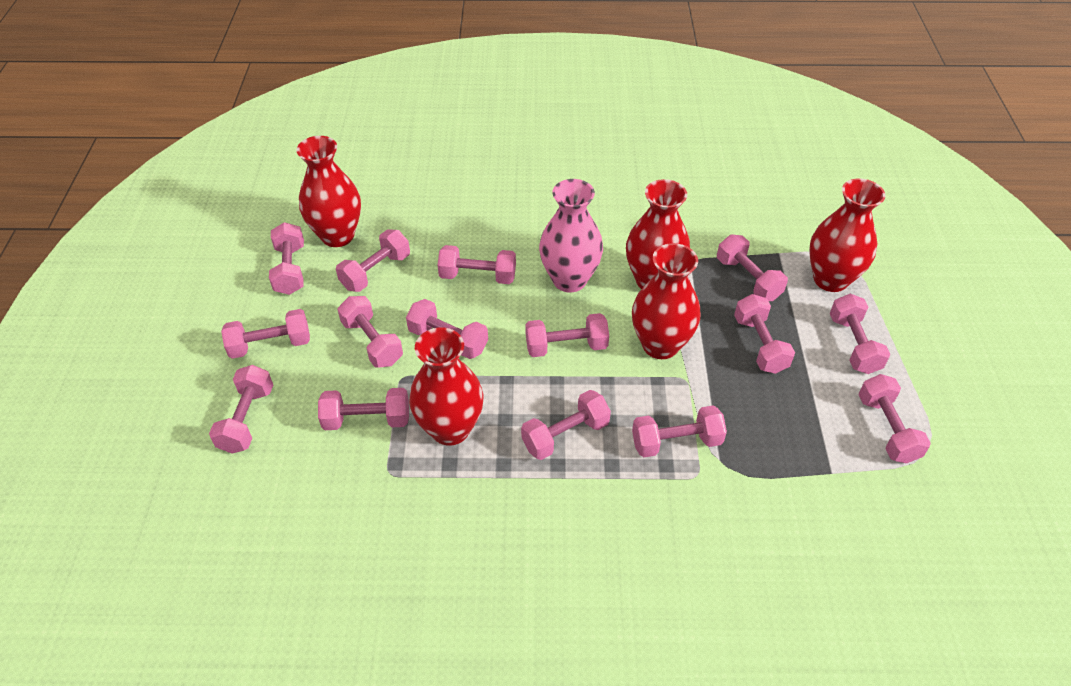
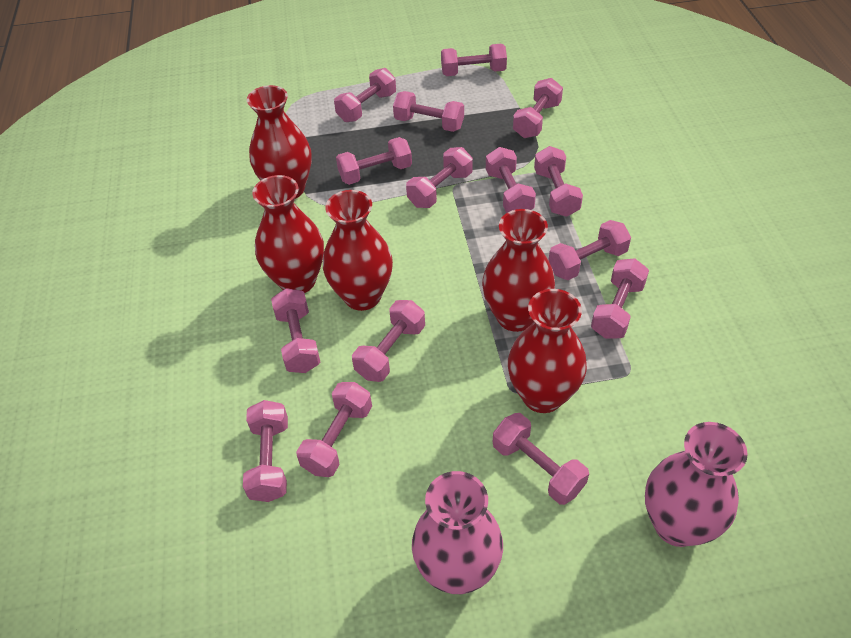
pink vase: [539,179,603,292] = 1 -> [412,471,503,594] [645,422,748,547] = 2

